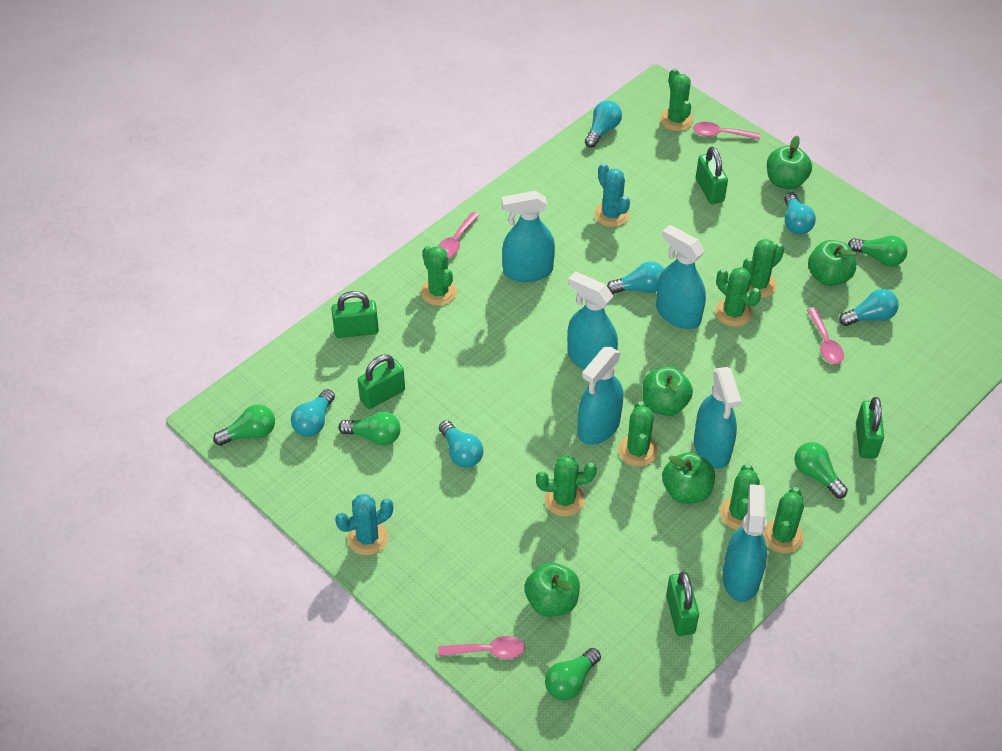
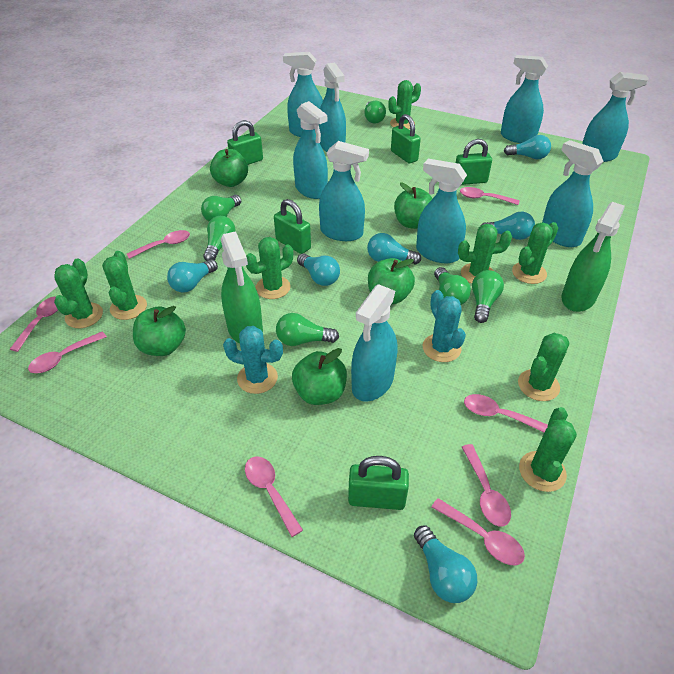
green light bulb: [213,404,275,446] [339,412,401,446] [545,648,601,701] [794,442,848,498] [848,236,907,267] = 5 -> [201,195,241,221] [203,216,235,261] [276,313,339,346] [364,101,386,124] [434,267,471,305] [472,270,504,323] = 6
green spray bottle: none = 0 -> [221,231,263,344] [561,202,625,312] = 2
pink spoon: [438,212,480,258] [438,636,525,659] [693,122,760,140] [807,308,844,364] = 4 -> [10,296,58,352] [28,332,107,373] [127,230,190,259] [245,456,303,537] [432,498,525,565] [460,187,519,205] [462,444,511,527] [464,394,548,432] = 8
turquoise spray bottle: [501,191,555,282] [567,271,618,370] [578,347,623,445] [656,225,706,329] [694,367,741,469] [723,484,767,602] = 6 -> [283,52,323,137] [293,101,328,199] [319,62,346,152] [319,141,369,241] [351,284,397,402] [416,159,467,263] [501,55,548,143] [542,140,604,247] [582,72,649,162] = 9

